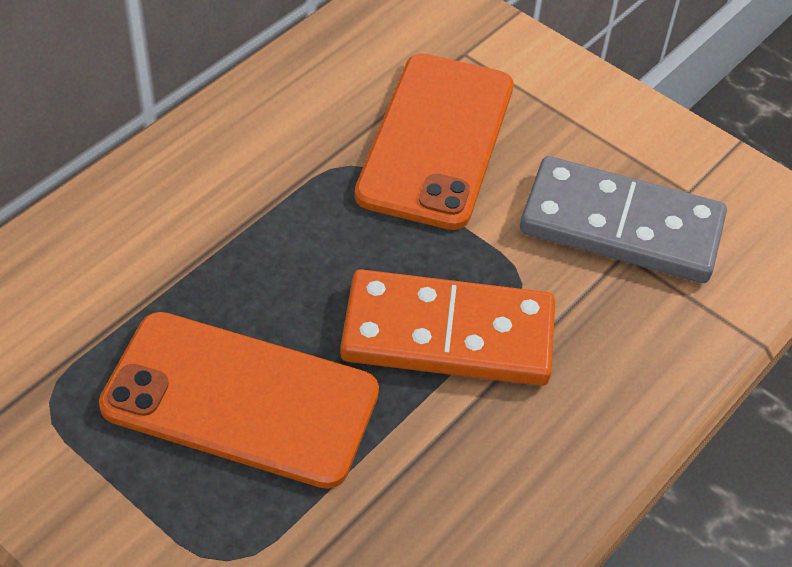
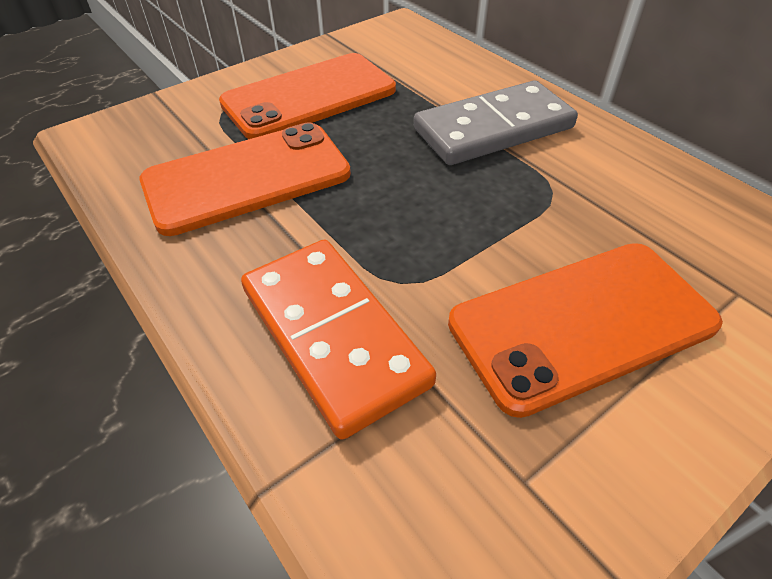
orange phone: [99,312,379,489] [355,53,513,230] = 2 -> [139,122,351,236] [219,53,396,139] [448,243,723,418] = 3

